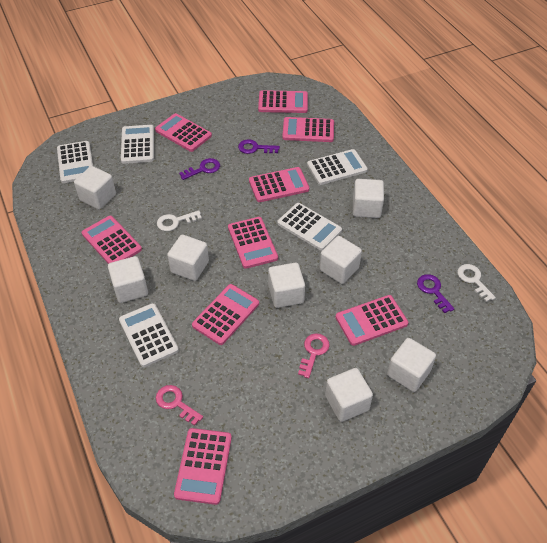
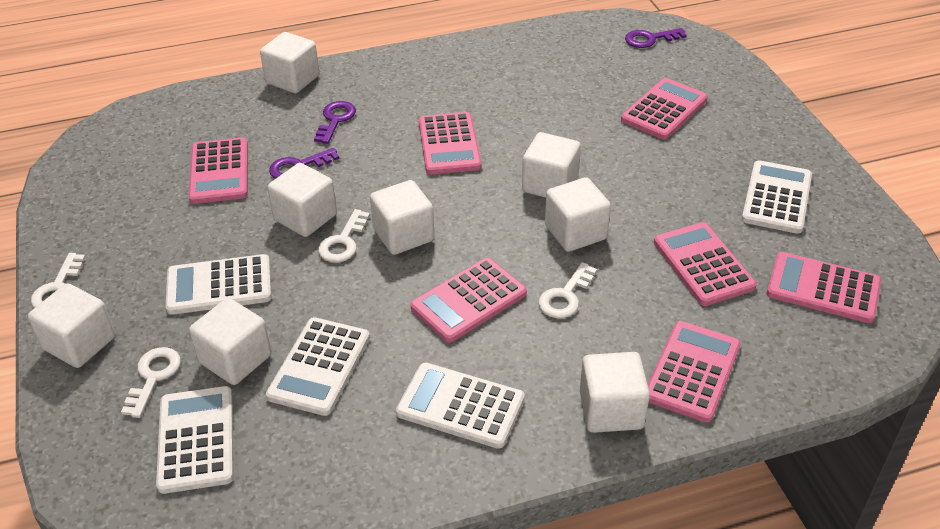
pink calculator: [82,216,142,264] [155,113,212,152] [174,428,232,505] [192,284,259,345] [228,217,278,269] [249,167,309,202] [258,90,308,113] [282,117,334,142] [336,295,408,346] = 9 -> [189,137,248,204] [410,258,527,343] [419,112,482,175] [621,78,708,140] [648,321,741,423] [654,222,757,306] [767,252,881,323] = 7
pink key: [156,385,203,426] [298,333,330,378] = 2 -> none = 0
white key: [157,211,202,231] [457,264,496,302] = 2 -> [31,253,86,308] [121,347,181,418] [318,209,370,263] [538,262,597,318] = 4

